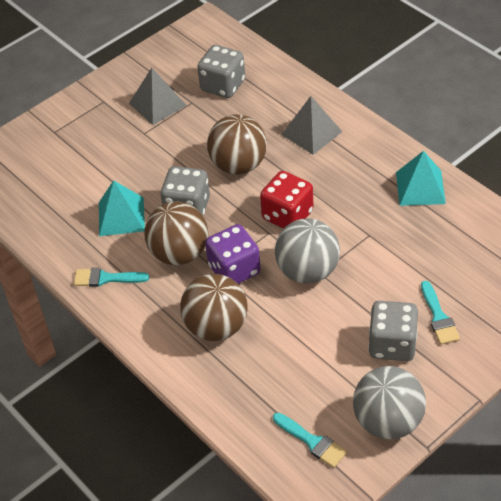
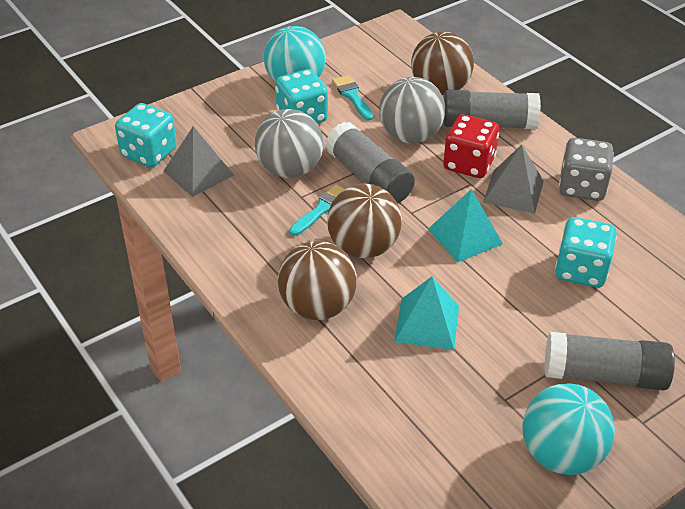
grey dice: [161,166,210,216] [197,45,245,98] [368,301,418,361] = 3 -> [559,138,614,201] = 1
grey glue stick: none = 0 -> [325,122,415,204] [443,90,541,129] [544,332,675,390] = 3
purple dice: [205,224,261,284] = 1 -> none = 0
turquoise ball: none = 0 -> [263,26,326,82] [523,384,615,475] = 2
turquoise brush: [74,268,149,287] [273,413,347,468] [421,281,460,345] = 3 -> [289,184,344,236] [332,75,373,121] = 2
turquoise dice: none = 0 -> [115,103,177,167] [275,69,328,123] [555,217,617,288] = 3

